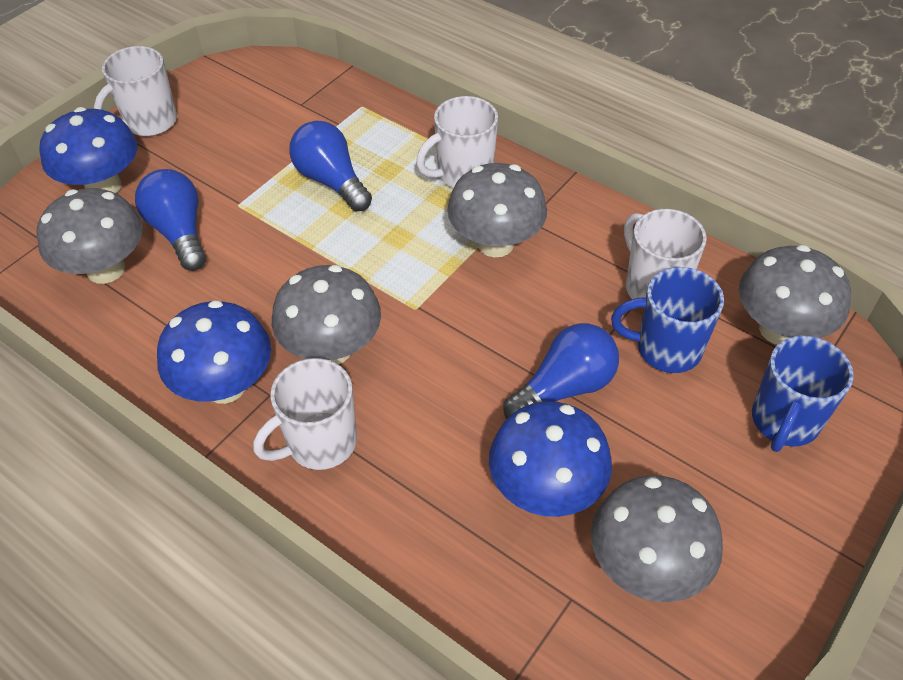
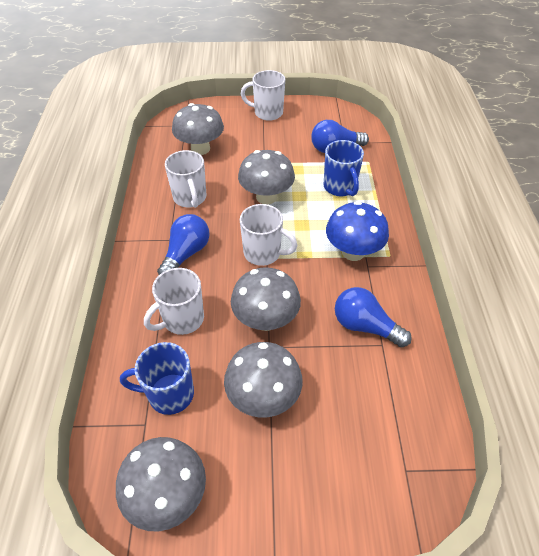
blue mushroom: [40,107,137,193] [157,300,271,404] [489,401,612,517] = 3 -> [326,201,389,261] = 1

